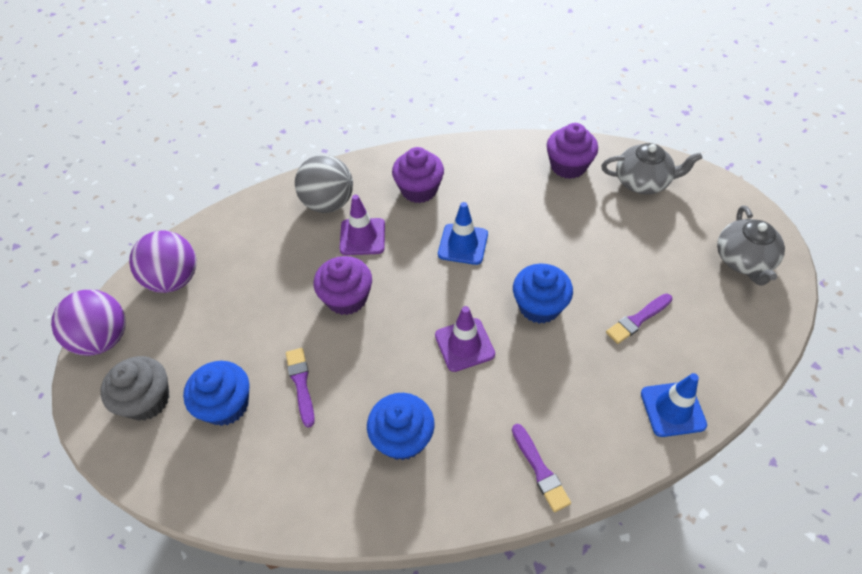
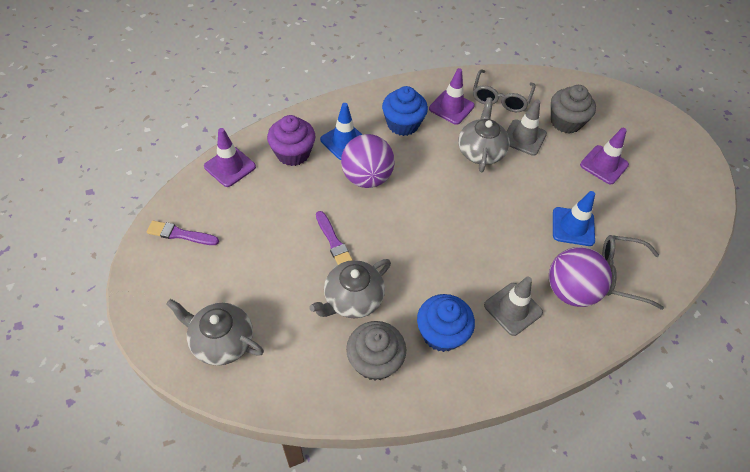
blue cupcake: [183,361,250,426] [367,393,435,460] [513,264,573,323] = 3 -> [382,86,428,136] [417,294,475,352] = 2
grey ball: [295,155,353,213] = 1 -> none = 0
grey cupcake: [100,356,169,421] = 1 -> [346,321,406,381] [551,85,596,134] = 2
grey glasses: none = 0 -> [473,69,535,112] [602,235,664,310] = 2
grey teapot: [601,143,702,194] [717,206,785,285] = 2 -> [166,299,264,366] [309,259,391,318] [458,97,510,172] = 3
grey traffic cone: none = 0 -> [484,277,543,336] [506,99,547,156] = 2
purple brush: [286,348,315,428] [512,424,571,512] [606,294,672,344] = 3 -> [147,221,219,245] [316,211,353,265] = 2
purple cupcake: [314,256,372,315] [392,147,444,203] [547,123,598,179] = 3 -> [267,115,316,166] = 1
purple traffic cone: [339,194,385,255] [435,306,495,372] = 2 -> [204,128,256,187] [429,68,475,125] [580,128,629,184] = 3

